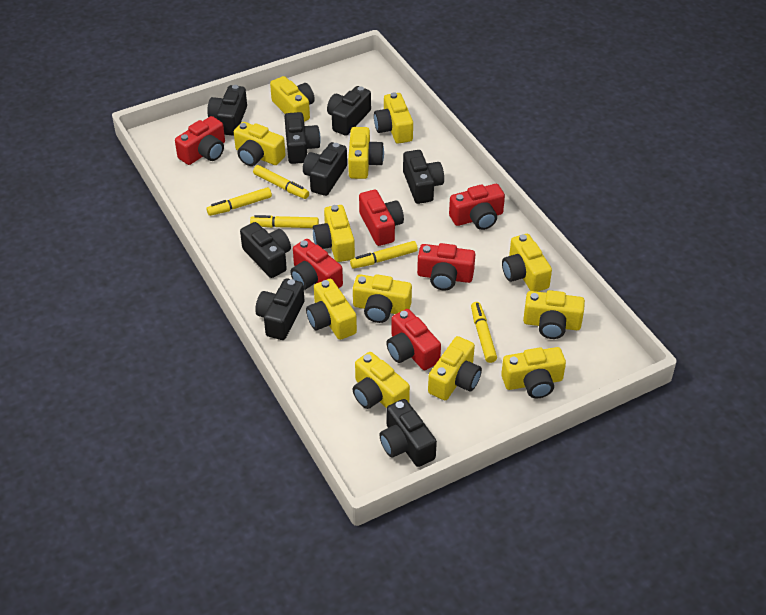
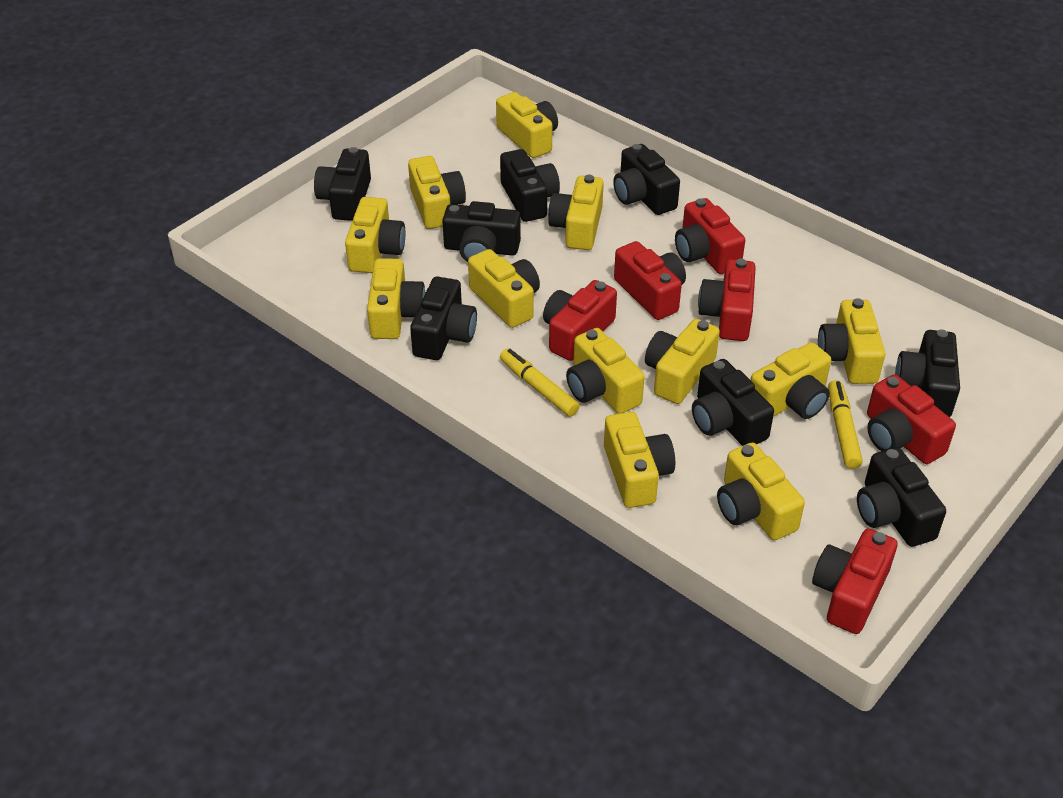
yellow marker: [206,187,272,216] [250,215,319,228] [253,165,309,199] [350,241,418,269] [471,302,497,363] = 5 -> [500,349,580,417] [828,380,863,469] = 2

